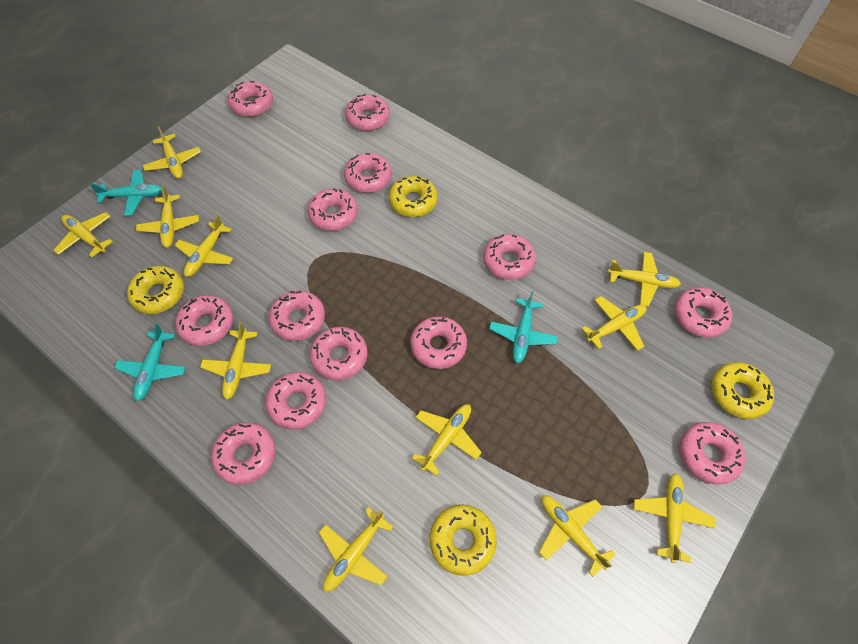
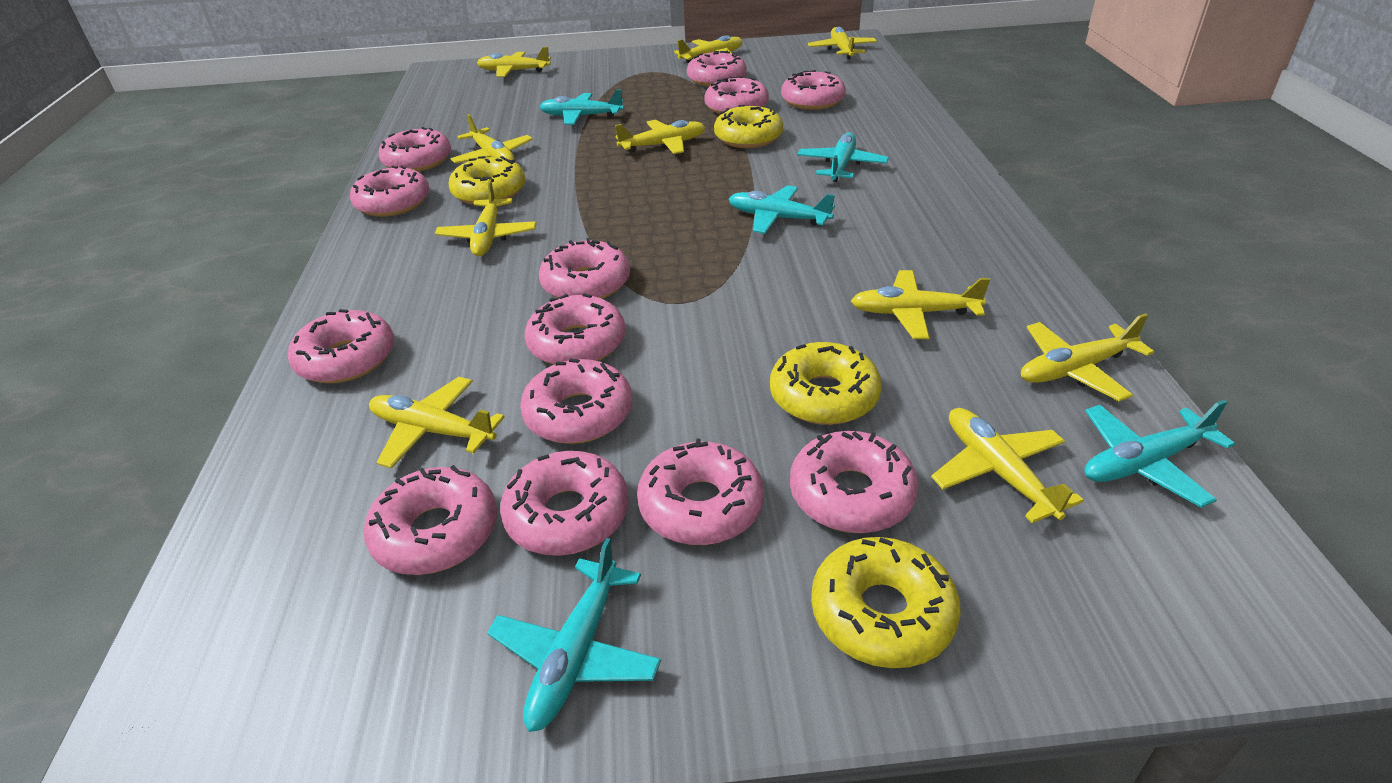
turquoise plane: [90,170,162,216] [114,323,185,401] [489,291,558,363] = 3 -> [487,538,661,732] [540,90,624,125] [729,185,835,234] [797,132,889,182] [1084,400,1235,508] = 5
yellow plane: [54,212,113,257] [136,186,199,248] [143,127,201,179] [174,215,233,277] [200,322,271,400] [319,507,393,592] [412,404,482,476] [539,495,616,577] [582,296,647,351] [608,252,681,306] [634,473,715,563] = 11 -> [369,377,505,469] [435,180,537,256] [451,114,533,163] [477,47,551,77] [615,120,705,154] [674,35,743,63] [808,27,877,60] [851,270,990,339] [931,408,1084,523] [1021,313,1154,401] = 10

